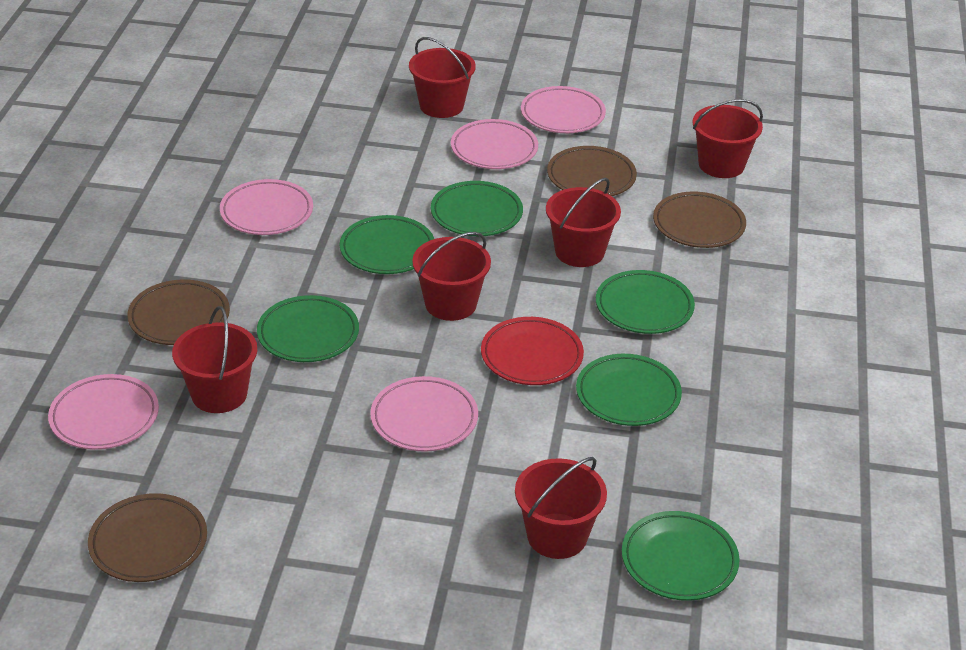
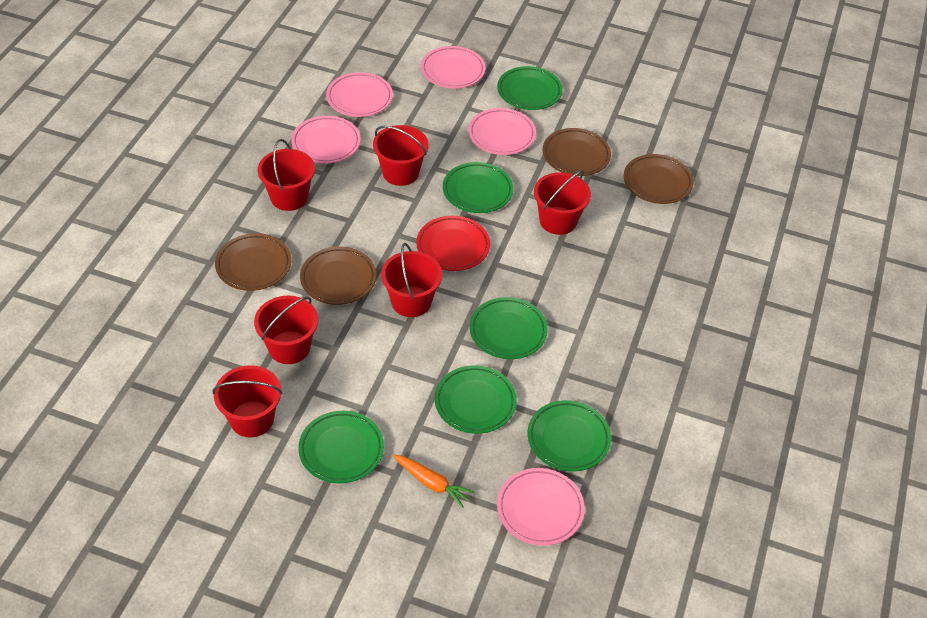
orange carrot: none = 0 -> [393,455,475,508] = 1

